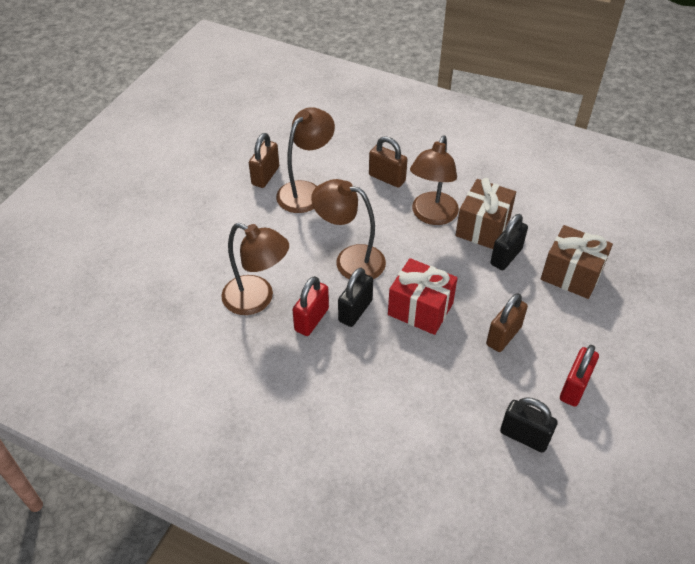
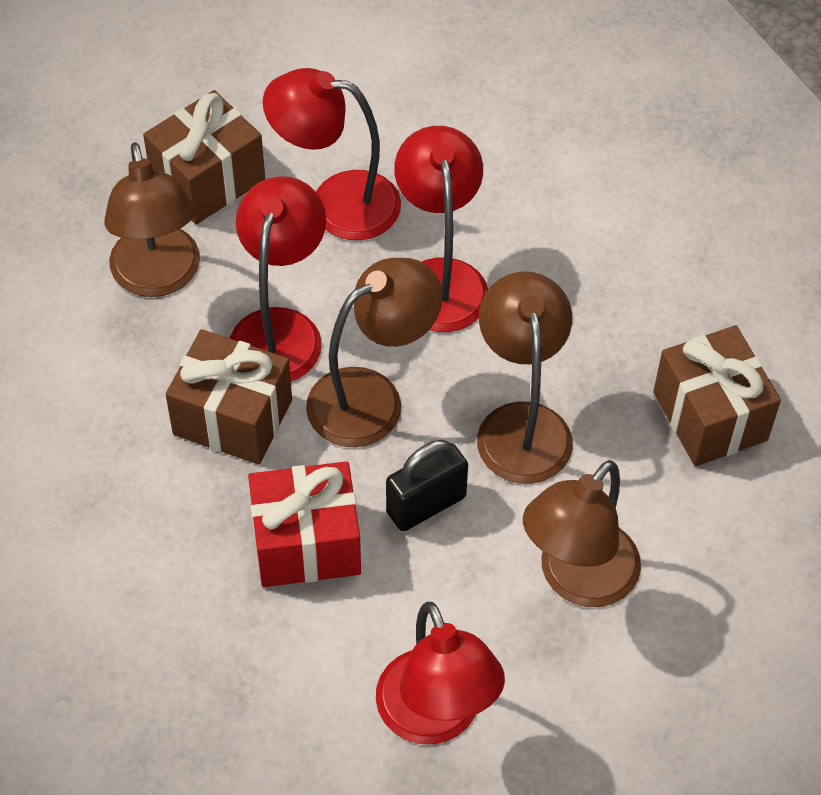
black padlock: [338,268,373,327] [490,214,528,270] [500,397,558,453] = 3 -> [386,440,468,531] = 1
brown gift: [455,178,516,249] [541,225,613,299] = 2 -> [143,90,265,224] [165,329,292,465] [653,325,781,466] = 3
brown padlock: [249,133,279,188] [369,136,408,188] [486,293,528,352] = 3 -> none = 0
red lamp: none = 0 -> [230,176,326,382] [263,68,401,240] [376,602,505,745] [394,126,488,332] = 4
red padlock: [292,276,329,336] [560,345,599,407] = 2 -> none = 0

